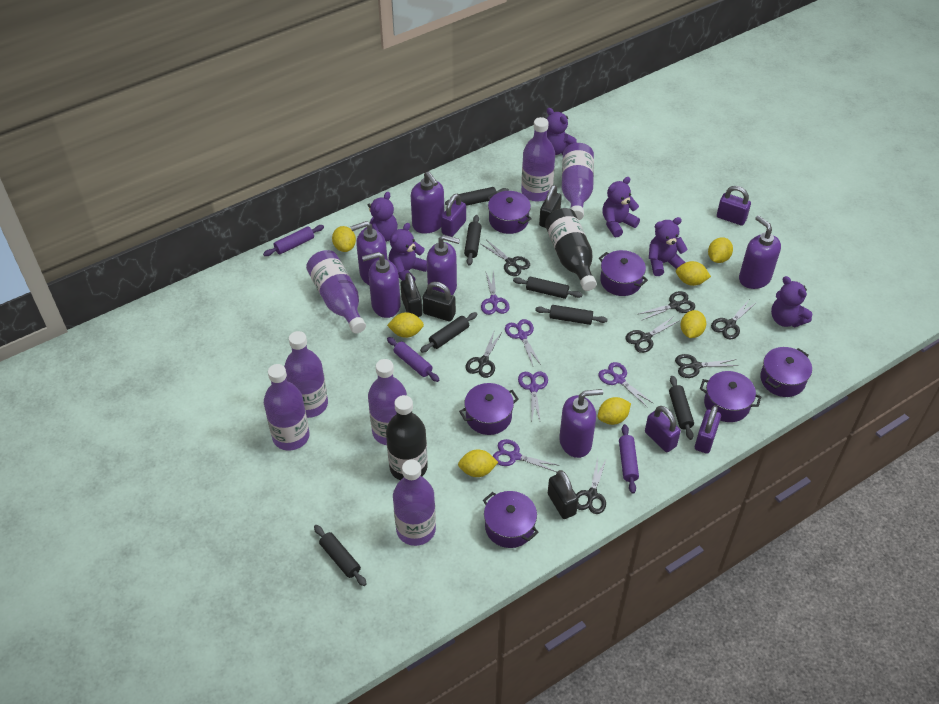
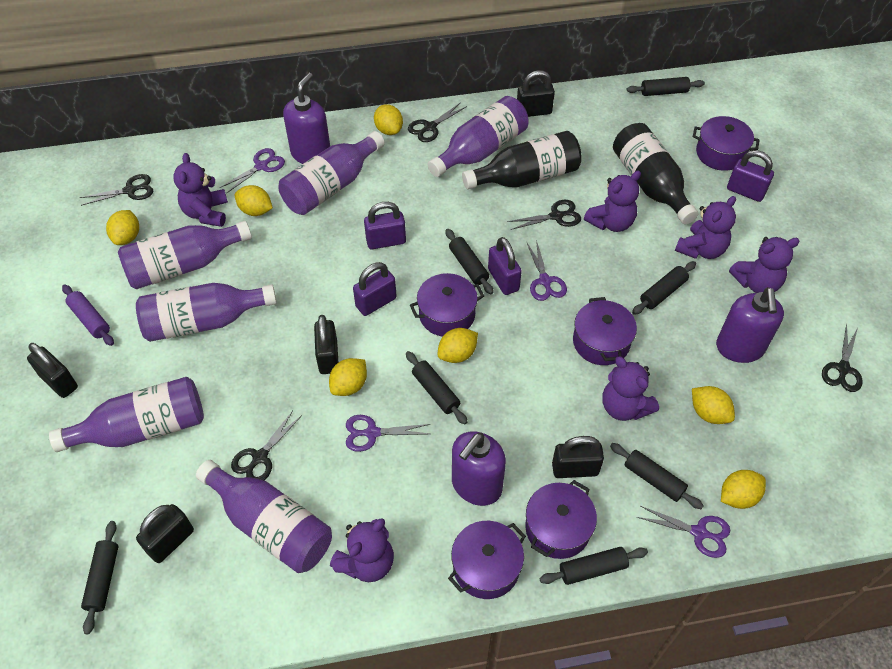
black padlock: [401,273,422,317] [423,282,456,321] [539,185,562,228] [548,470,578,519] = 4 -> [27,343,78,398] [136,504,194,563] [314,315,338,374] [517,70,555,117] [552,436,604,478] = 5
black scissors: [466,332,502,378] [481,240,530,276] [576,458,607,514] [625,316,679,353] [639,291,695,321] [675,354,739,378] [711,300,757,340] = 7 -> [79,174,153,206] [231,411,302,480] [408,103,467,142] [508,200,581,230] [822,324,862,392] = 5
purple bottle: [264,364,310,451] [284,331,328,418] [306,250,366,333] [368,359,407,445] [393,460,436,546] [521,117,555,201] [562,143,594,220] = 7 -> [49,377,204,452] [118,221,252,289] [136,283,277,342] [196,460,332,573] [278,131,385,215] [428,96,528,177] = 6
purple pot: [459,383,519,435] [483,491,539,548] [487,191,532,234] [599,250,648,296] [700,371,761,422] [760,347,812,397] = 6 -> [410,273,484,337] [448,521,526,599] [525,480,597,559] [573,297,637,365] [693,116,760,171] = 5
purple rolling pin: [263,225,324,256] [387,337,439,382] [619,424,639,494] = 3 -> [62,285,114,346] = 1
purple scissors: [481,270,509,315] [493,439,560,472] [505,319,541,366] [518,371,548,420] [598,362,654,408] = 5 -> [220,148,285,194] [346,415,431,452] [527,240,567,301] [637,506,730,558] = 4
purple soap dispenser: [350,221,387,285] [362,252,401,318] [411,171,444,234] [427,235,460,295] [559,389,603,458] [739,215,781,289] = 6 -> [283,73,330,164] [452,432,506,506] [716,287,784,363] = 3

